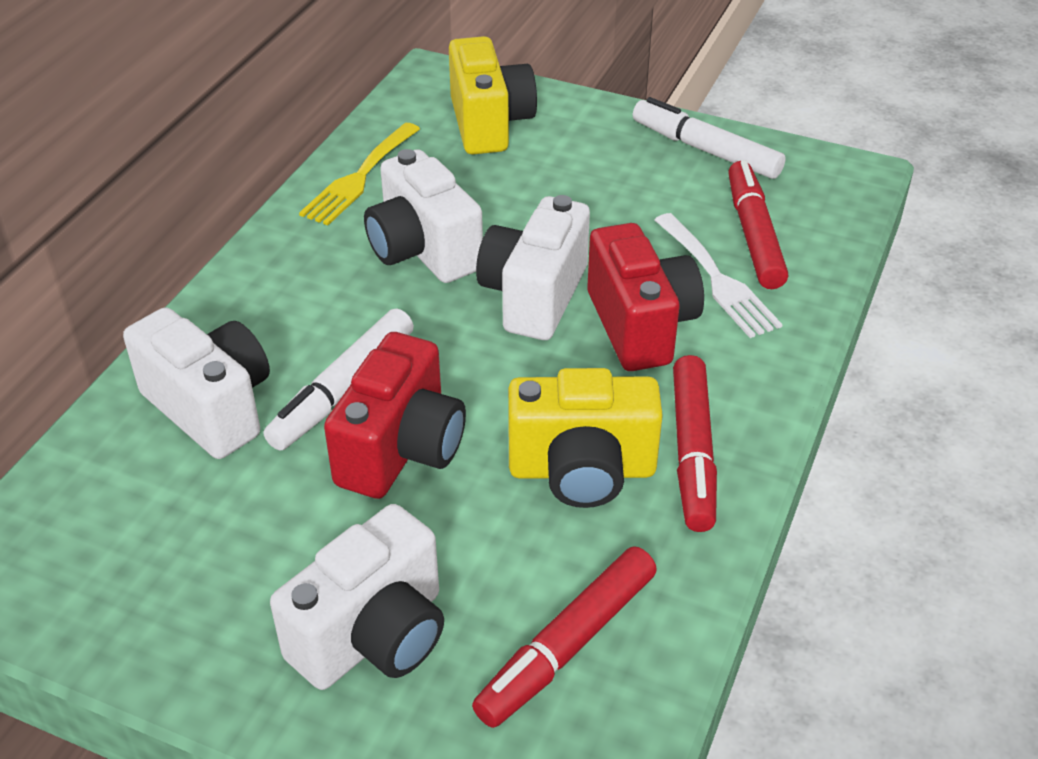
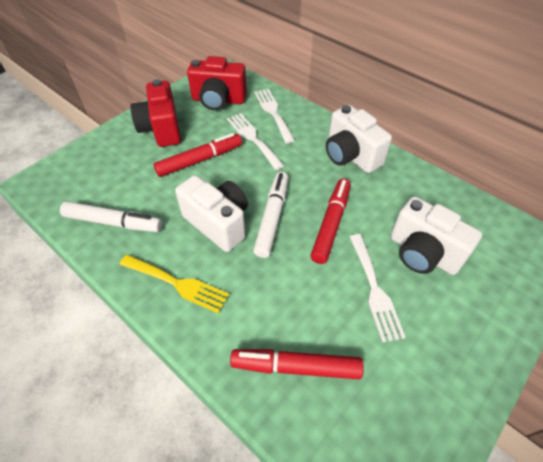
white camera: [123,307,270,459] [270,504,444,690] [364,149,483,283] [476,195,590,340] = 4 -> [175,175,248,252] [326,105,392,173] [390,197,482,275] = 3
white fork: [654,213,783,338] = 1 -> [227,113,284,170] [254,89,295,144] [349,234,406,343] = 3
yellow camera: [449,36,537,154] [508,368,663,508] = 2 -> none = 0

